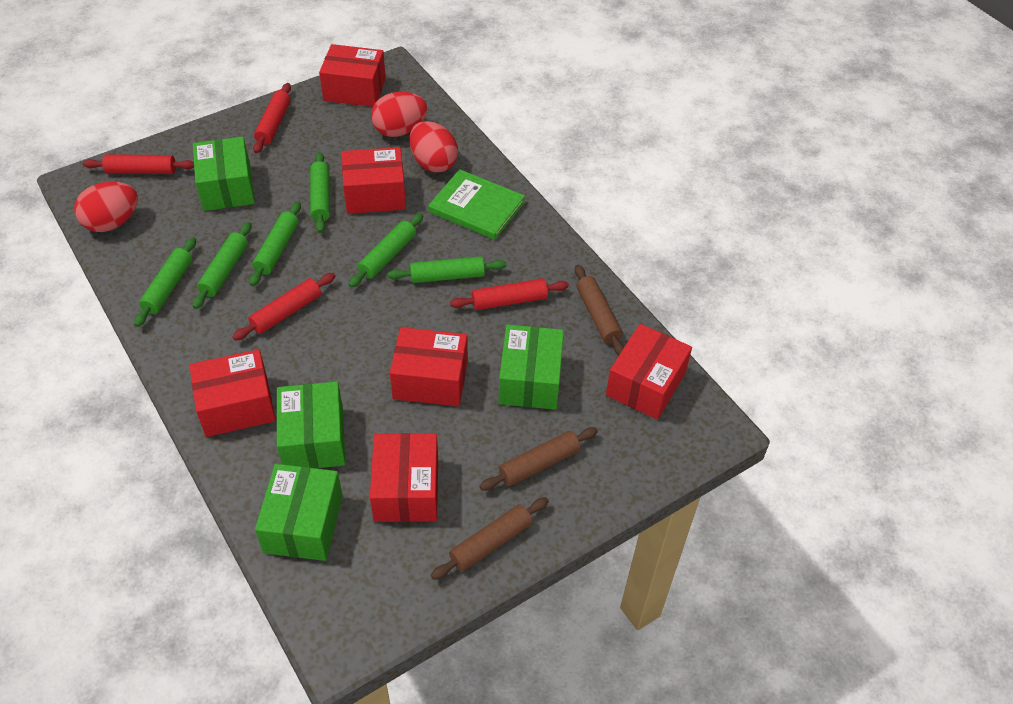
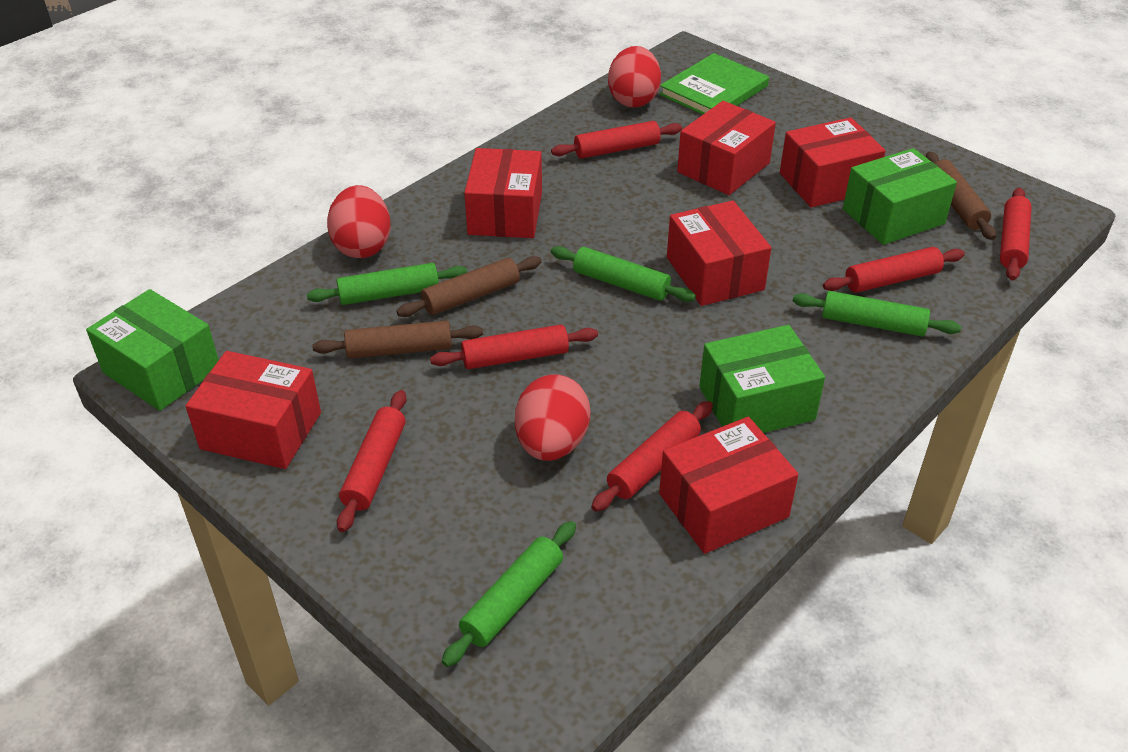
green box: [193,137,255,211] [255,464,343,561] [277,382,345,469] [499,325,564,410] = 4 -> [86,289,219,411] [699,325,825,433] [843,148,957,245] = 3
green rolling pin: [134,237,196,327] [193,222,251,309] [249,202,301,286] [310,152,330,233] [349,213,423,288] [388,256,507,283] = 6 -> [307,263,467,305] [442,521,576,667] [551,246,696,302] [793,291,961,336] = 4
red rolling pin: [83,154,194,174] [233,273,335,341] [253,83,291,154] [450,278,569,310] = 4 -> [337,390,407,532] [430,325,598,369] [551,121,682,159] [591,401,713,512] [823,247,965,293] [1000,188,1032,280] = 6

